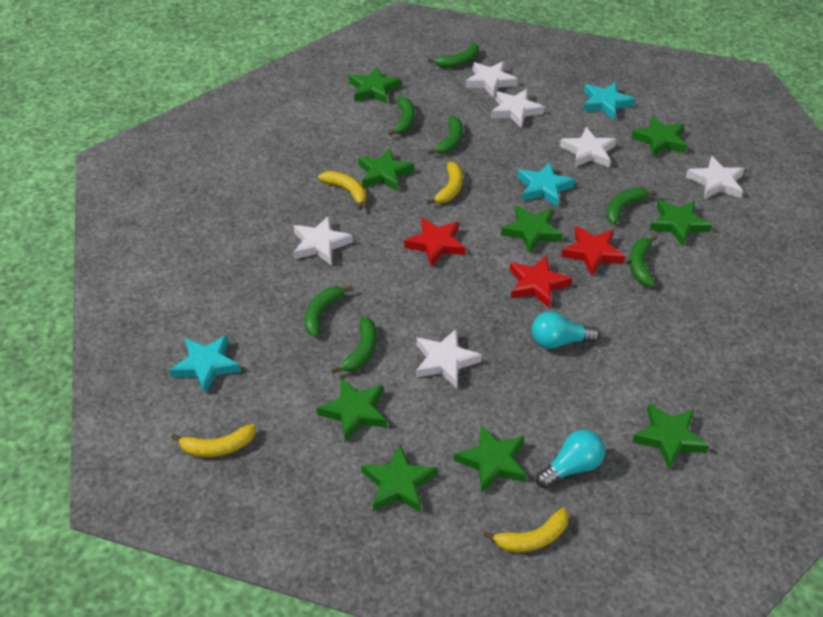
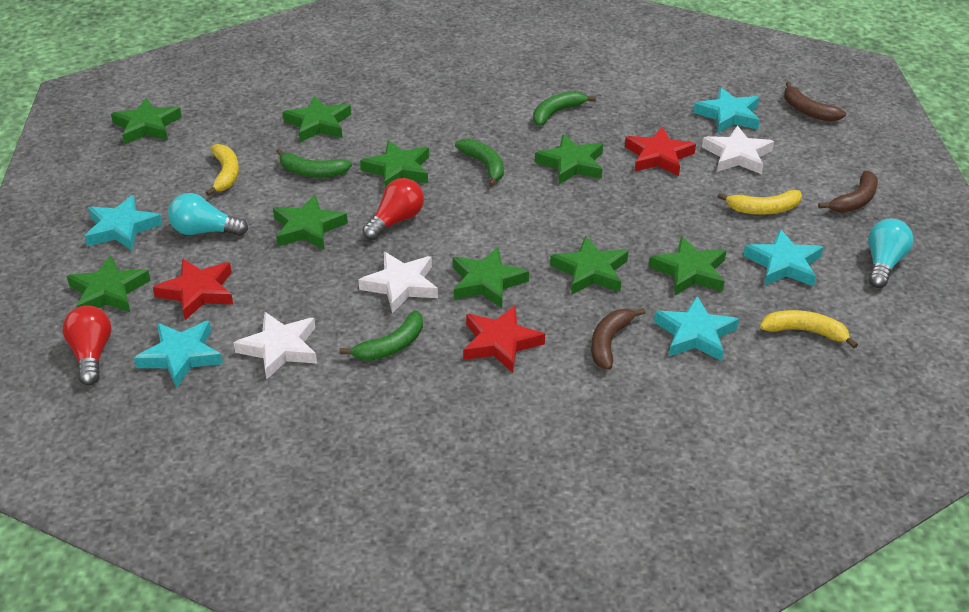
brown banana: none = 0 -> [591,308,646,370] [784,82,846,122] [818,171,878,213] = 3
green banana: [304,286,353,337] [331,317,377,374] [388,96,415,136] [428,44,479,68] [428,116,463,155] [606,188,657,224] [629,235,658,286] = 7 -> [276,148,352,177] [339,310,423,361] [455,139,504,187] [533,91,596,126] = 4
red light bulb: none = 0 -> [62,305,112,386] [362,178,424,240] = 2
turquoise star: [169,335,241,394] [517,162,575,207] [583,82,635,120] = 3 -> [84,195,162,251] [134,321,223,388] [654,296,739,361] [693,87,760,133] [743,229,823,286] = 5
white star: [293,216,353,265] [416,329,482,388] [465,61,518,98] [491,89,544,128] [560,127,616,168] [686,156,745,199] = 6 -> [233,312,317,380] [358,252,438,313] [702,125,774,174] = 3
yellow banana: [171,424,256,457] [318,171,366,210] [427,162,463,205] [483,508,569,552] = 4 -> [206,144,239,196] [717,190,802,215] [760,310,858,348] = 3

